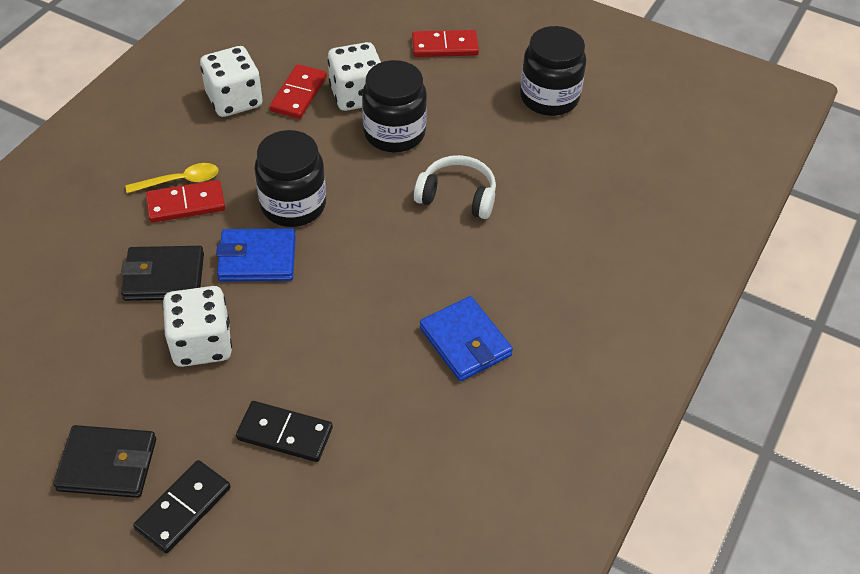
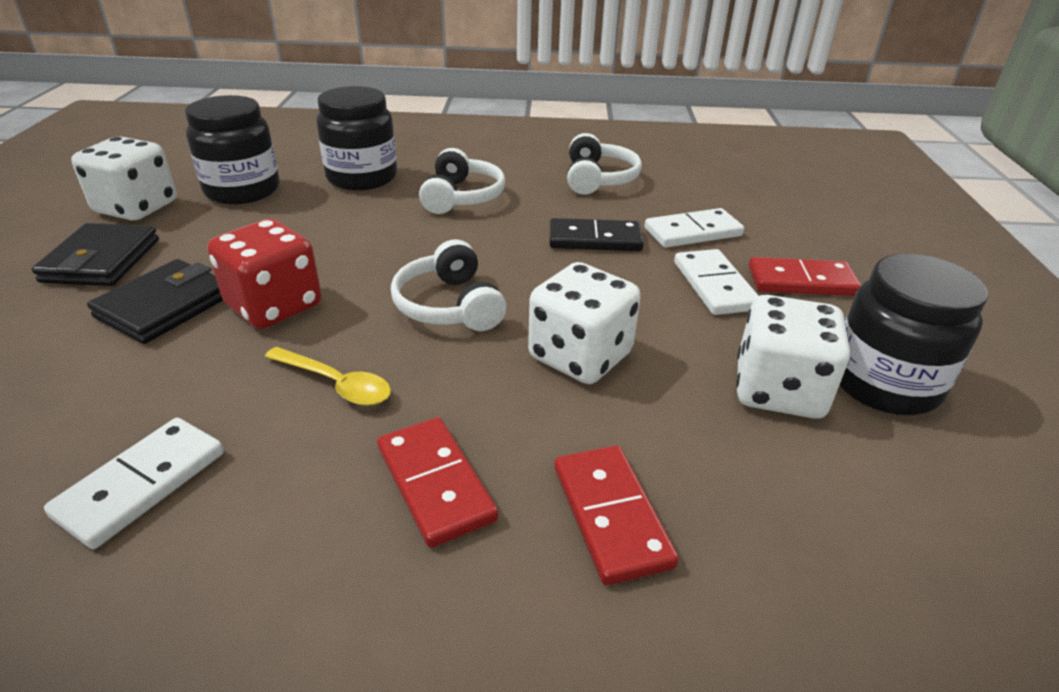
black domino: [133,460,231,554] [236,401,333,462] = 2 -> [549,218,644,251] = 1
blue wallet: [216,228,296,281] [420,296,513,381] = 2 -> none = 0
red dice: none = 0 -> [207,219,322,329] = 1
white domino: none = 0 -> [44,418,224,549] [645,208,744,248] [674,249,759,315] = 3
white headphones: [414,155,496,219] = 1 -> [391,239,506,331] [419,148,505,214] [567,133,642,195] = 3

